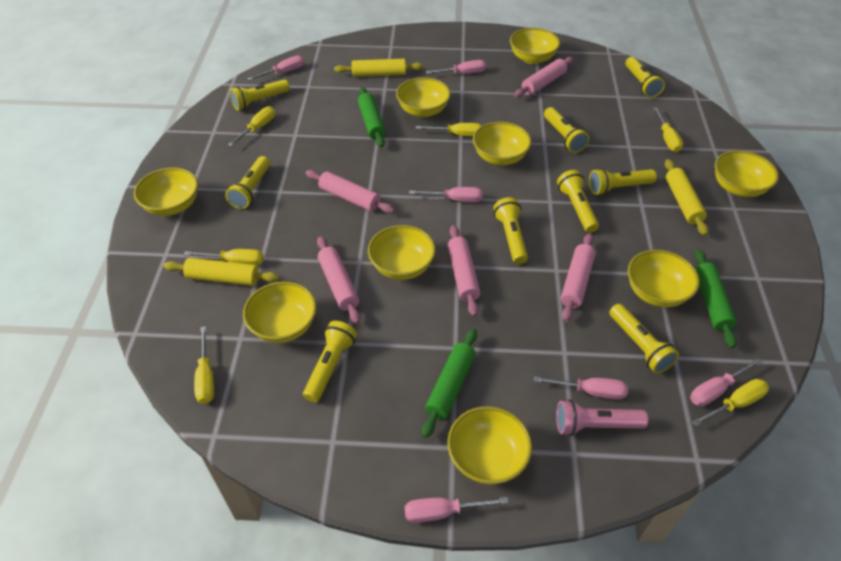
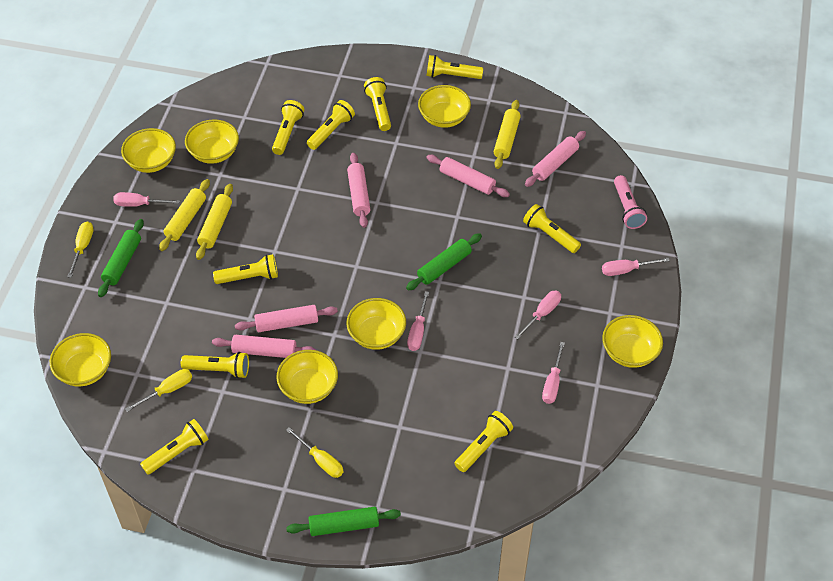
pink screwdriver: [247,55,305,81] [405,497,509,523] [409,187,483,202] [426,60,486,74] [534,377,628,400] [690,358,762,406] = 6 -> [113,192,180,207] [407,291,429,351] [515,291,561,339] [542,342,565,404] [602,258,670,276] = 5
yellow bowl: [134,167,198,216] [243,281,317,343] [368,225,436,280] [396,77,451,117] [447,406,532,485] [473,122,532,165] [510,28,560,64] [628,250,700,307] [715,150,779,197] = 9 -> [50,333,111,386] [121,128,176,173] [185,119,239,164] [276,350,338,404] [346,298,406,350] [418,85,471,128] [602,315,663,368] = 7
yellow screwdriver: [184,249,264,266] [194,326,214,404] [228,106,275,146] [416,123,482,137] [653,107,683,152] [692,379,769,426] = 6 -> [67,221,94,278] [125,369,192,412] [286,427,344,478] = 3

